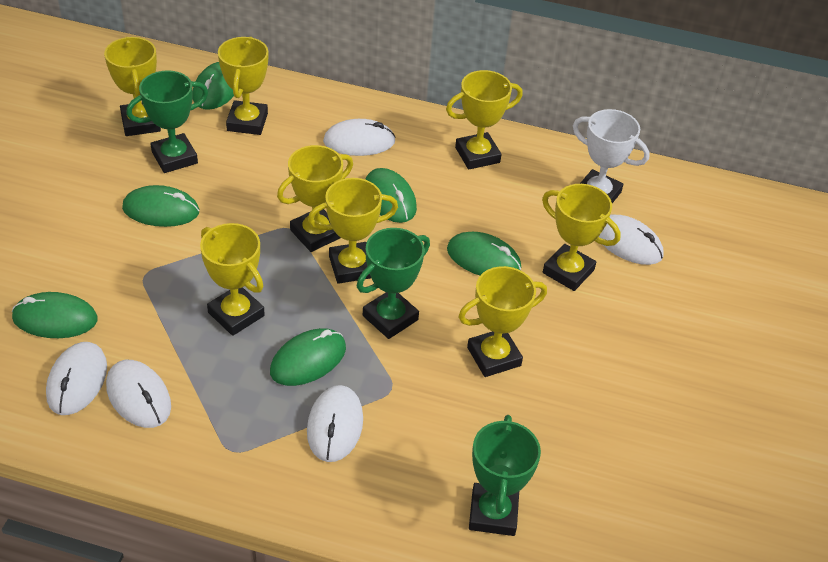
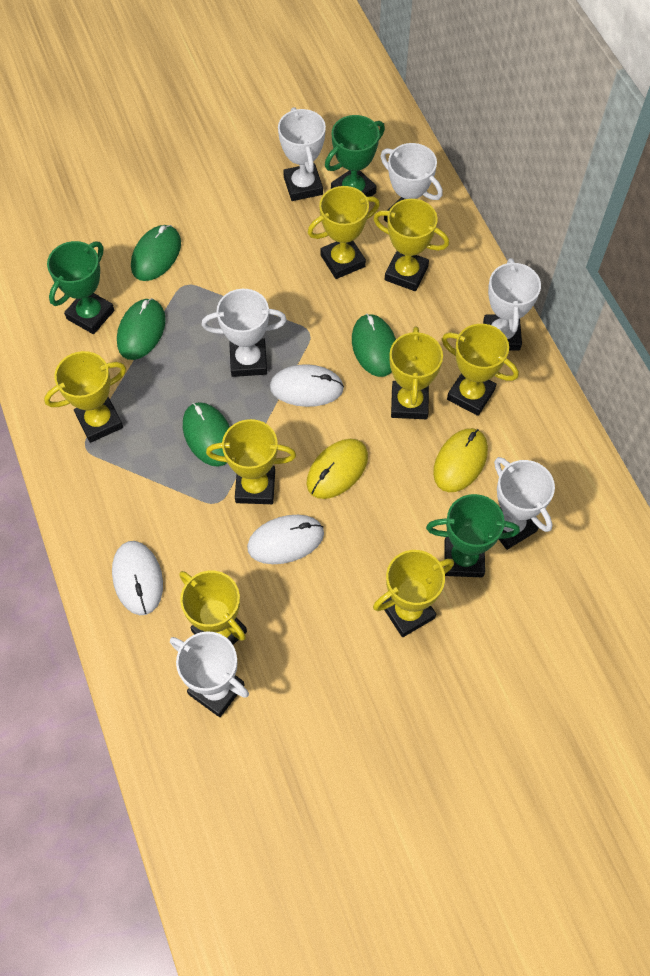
green mouse: [12,292,98,338] [122,185,199,227] [193,62,234,110] [270,328,346,386] [365,168,417,223] [447,232,521,275] = 6 -> [117,298,166,360] [131,225,181,281] [183,402,230,467] [352,314,396,377] = 4
white mouse: [46,342,107,415] [106,360,171,428] [307,385,363,462] [323,119,396,156] [599,215,664,265] = 5 -> [112,541,163,615] [247,515,324,564] [270,364,344,407] = 3
white trophy: [573,109,650,203] = 1 -> [170,631,249,717] [202,289,287,377] [278,107,326,201] [380,143,443,222] [483,258,541,350] [494,457,555,550] = 6
yellow mouse: none = 0 -> [307,439,368,499] [433,428,488,492] = 2

